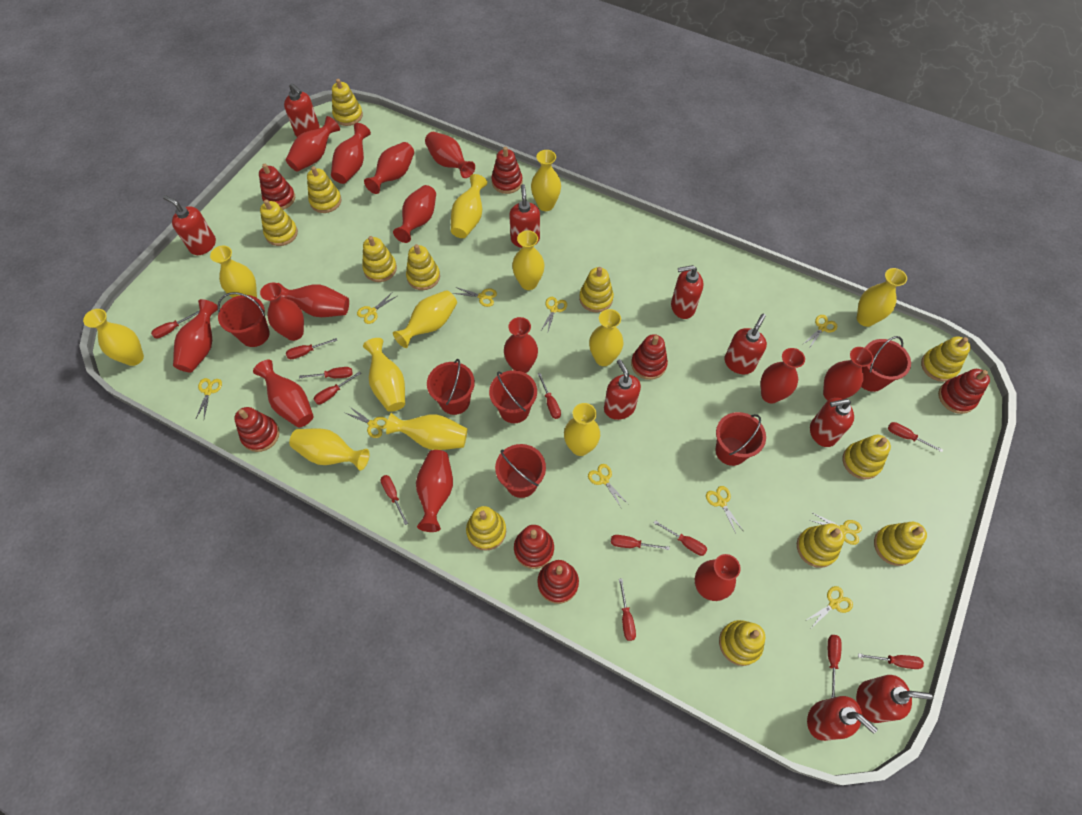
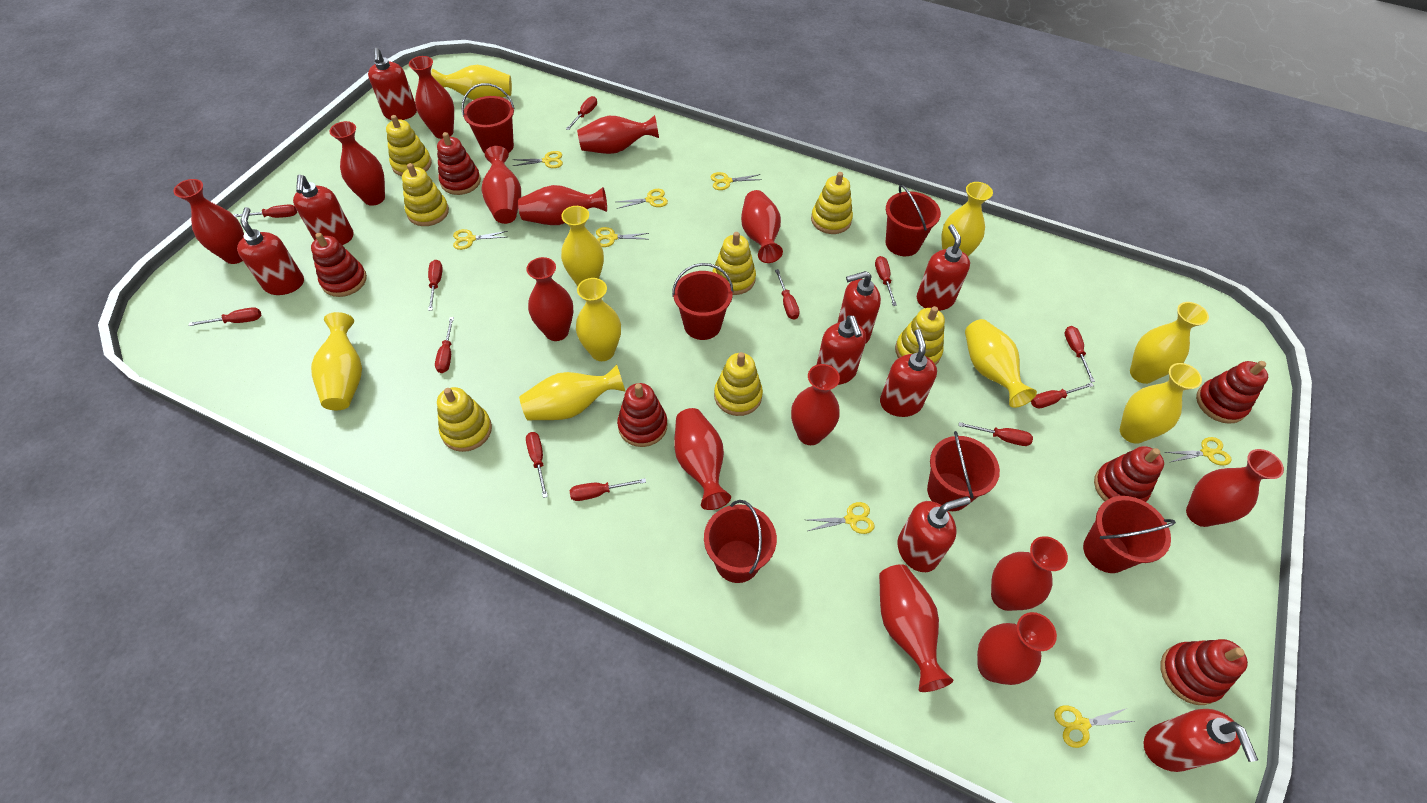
red stacking toy: [234,407,279,452] [259,164,295,210] [491,147,523,194] [514,525,554,569] [537,560,579,604] [631,334,668,380] [938,369,990,414] = 7 -> [311,233,367,297] [437,132,481,195] [617,383,668,447] [1094,446,1164,502] [1160,639,1248,705] [1196,361,1268,424] = 6
yellow scissors: [195,378,222,420] [345,407,388,438] [357,292,397,324] [453,287,497,307] [540,297,567,334] [588,464,628,509] [706,486,743,533] [805,315,837,349] [806,586,853,628] [810,512,862,545] = 10 -> [453,229,507,250] [512,151,563,168] [596,227,649,247] [617,189,668,209] [711,172,762,190] [808,502,875,534] [1055,705,1135,748] [1164,437,1231,466] = 8
yellow stacking toy: [260,199,298,246] [307,166,341,213] [332,79,363,126] [362,236,397,282] [406,244,440,290] [466,506,506,551] [579,267,614,312] [719,620,765,666] [797,523,845,568] [843,435,891,479] [874,522,927,566] [921,336,971,382] = 12 -> [386,115,432,176] [402,163,449,226] [437,387,492,452] [713,232,756,295] [714,352,763,416] [811,172,853,234] [895,306,945,365] = 7
yellow vase: [83,309,144,366] [210,246,257,298] [289,429,370,471] [363,338,405,412] [386,413,467,450] [393,290,457,348] [451,174,487,238] [512,230,545,290] [531,150,561,211] [564,403,600,456] [589,309,623,366] [857,268,907,327] = 12 -> [311,312,362,410] [431,65,512,100] [519,365,626,420] [561,206,604,286] [576,278,621,361] [942,182,993,256] [965,319,1037,408] [1120,363,1202,444] [1130,302,1209,384] = 9

